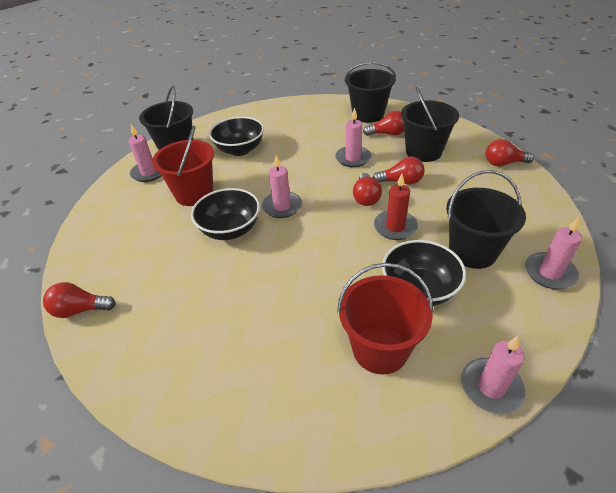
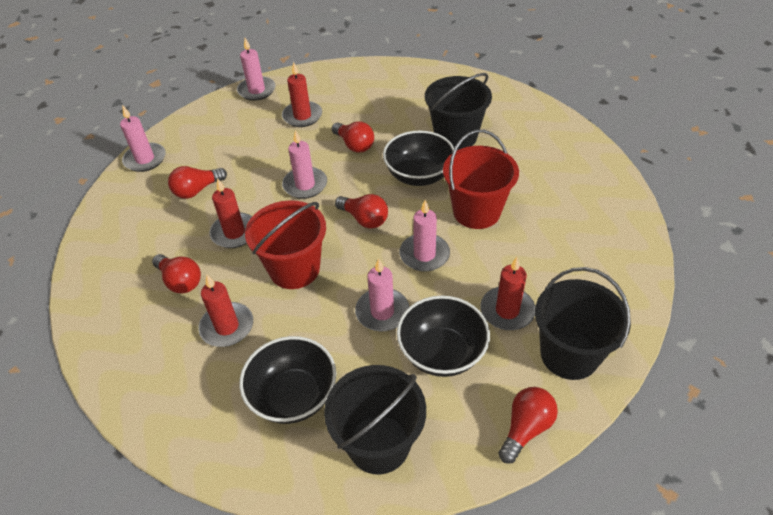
black bucket: [139,86,193,150] [344,62,396,123] [401,87,459,162] [446,170,526,269] = 4 -> [324,365,426,475] [425,73,492,150] [535,267,631,380] = 3
red candle: [374,174,418,240] = 1 -> [198,274,253,347] [209,178,252,248] [282,62,322,127] [480,257,535,330] = 4

